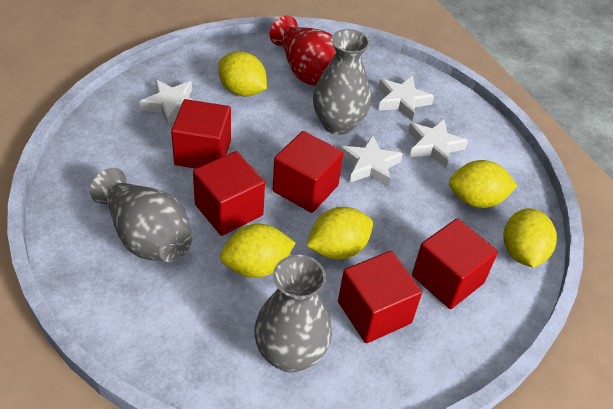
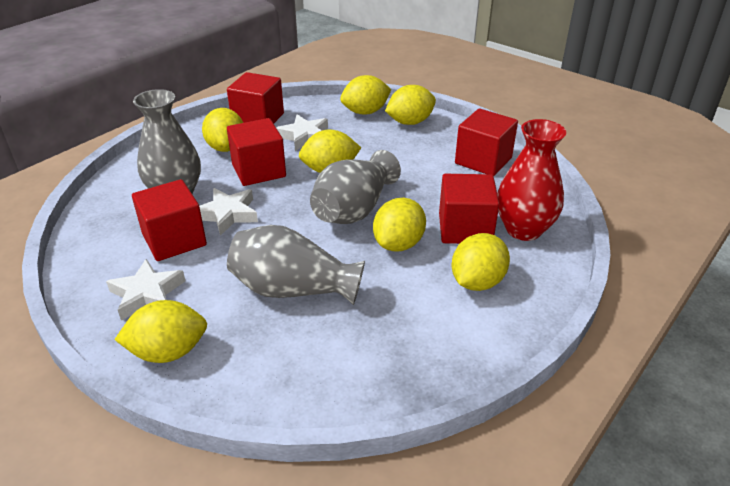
white star: [139,80,193,126] [340,135,403,187] [378,76,434,121] [408,119,468,168] = 4 -> [106,259,185,321] [199,188,258,236] [277,115,328,151] = 3
yellow lemon: [218,51,267,97] [220,224,295,278] [306,207,373,260] [449,160,517,208] [504,208,557,268] = 5 -> [114,300,207,363] [202,108,243,152] [299,130,361,173] [340,75,391,115] [373,197,426,251] [385,85,436,125] [451,233,510,291] = 7

